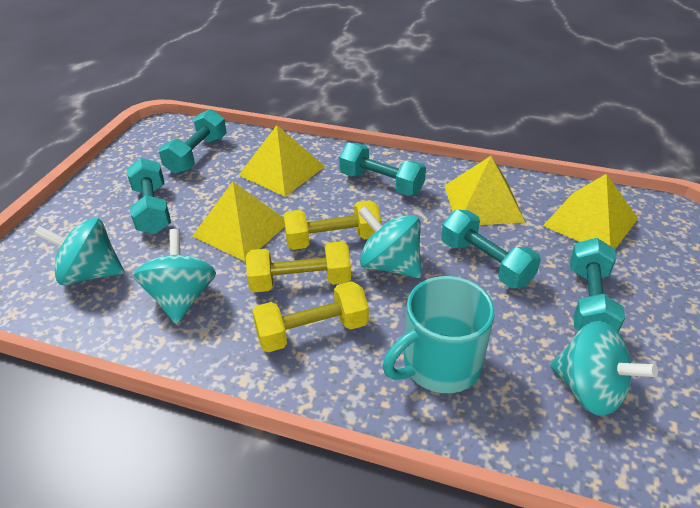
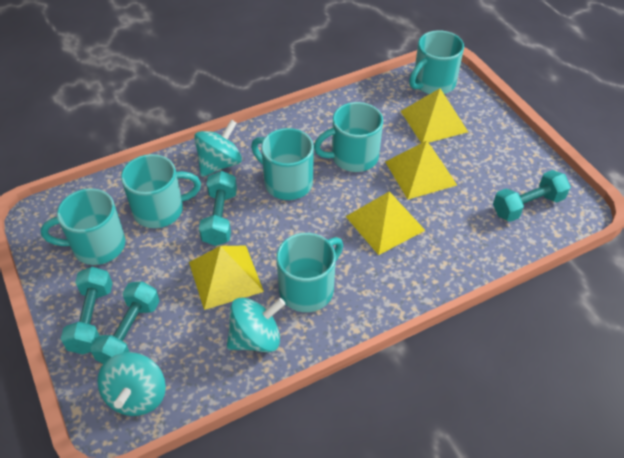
turquoise dumbbell: [127,158,171,234] [159,109,227,174] [339,143,426,196] [441,210,541,288] [570,238,625,332] = 5 -> [61,267,112,354] [90,281,160,364] [199,171,237,246] [493,170,571,222] = 4
turquoise mug: [383,276,495,393] = 1 -> [41,188,126,265] [121,154,201,228] [251,128,314,200] [276,233,343,312] [314,102,383,172] [409,30,464,94] = 6
turquoise spinning top: [34,218,124,285] [134,229,216,324] [358,206,421,278] [550,321,658,416] = 4 -> [97,352,166,416] [194,120,242,177] [227,297,285,352] = 3
yellow dumbbell: [246,241,351,292] [252,281,369,352] [283,200,381,250] = 3 -> none = 0

